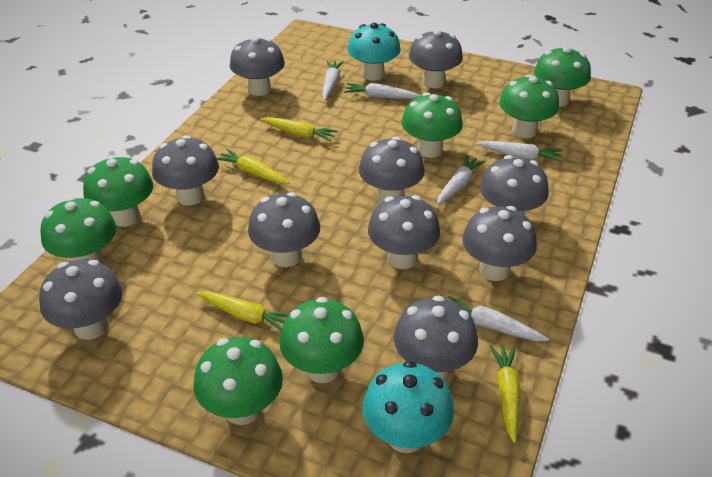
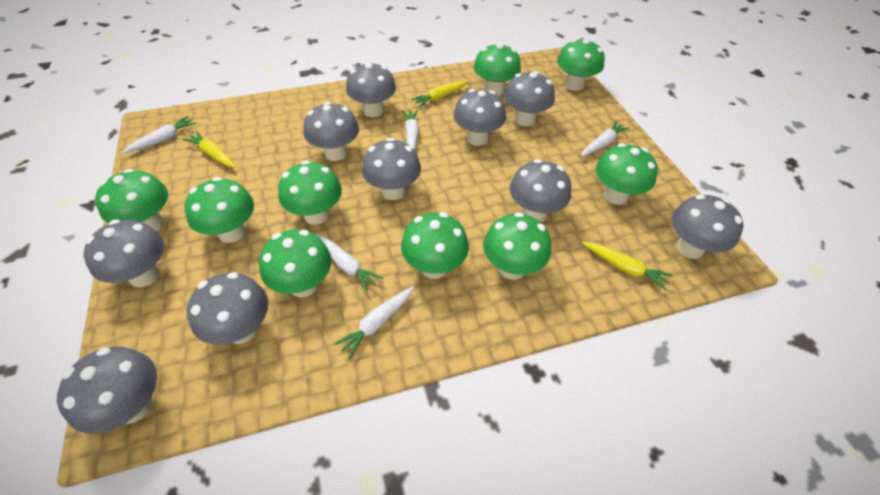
green mushroom: [40,197,116,263] [83,155,153,227] [194,337,283,425] [279,297,364,383] [402,92,463,158] [499,74,559,138] [534,46,591,107] = 7 -> [95,169,168,231] [185,177,254,243] [259,229,332,297] [278,161,342,225] [401,212,469,279] [474,43,521,96] [483,212,551,280] [557,39,605,91] [596,143,658,205] = 9
turquoise mushroom: [347,23,401,81] [362,361,454,453] = 2 -> none = 0
yellow carrot: [196,291,289,331] [216,149,290,184] [260,117,338,142] [489,345,521,443] = 4 -> [183,131,236,168] [411,81,468,107] [582,242,673,290] = 3

